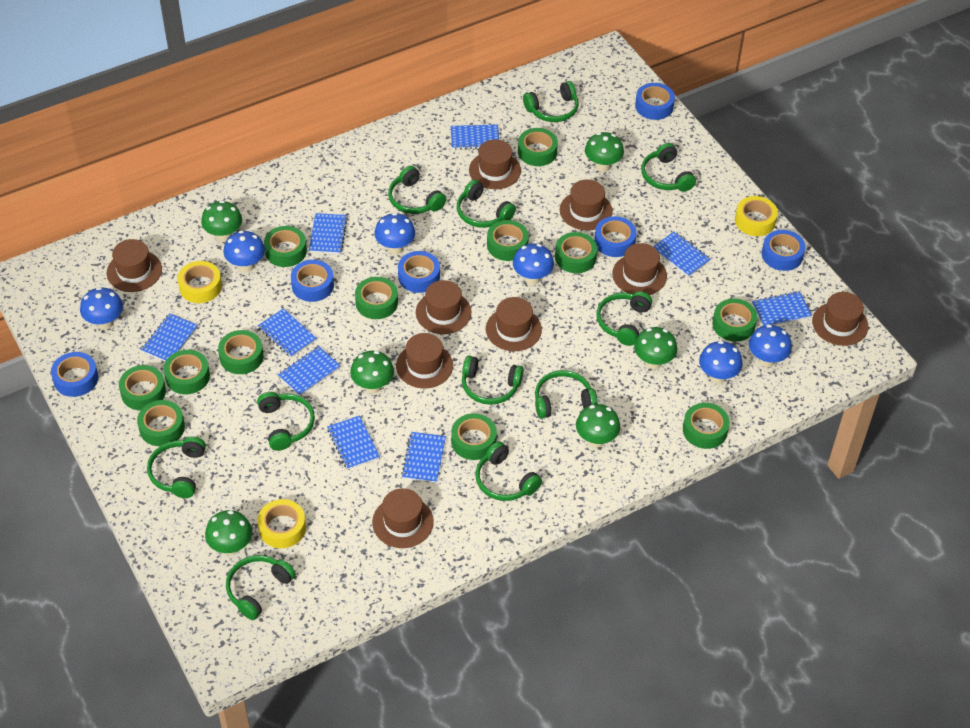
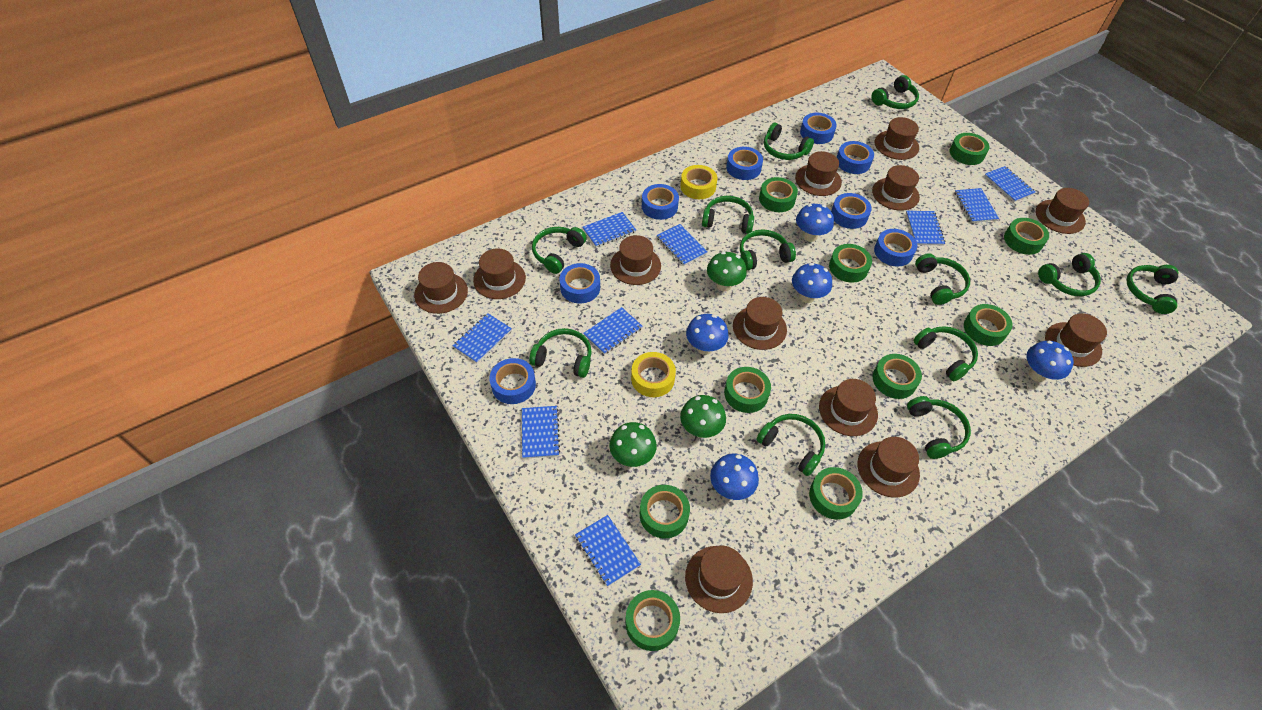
blue mushroom: [80,287,123,330] [224,231,265,272] [374,213,415,254] [513,243,554,285] [699,341,743,384] [749,325,792,367] = 6 -> [686,314,729,355] [710,454,759,500] [792,263,832,303] [796,204,834,242] [1027,341,1074,382] = 5
blue tape: [51,352,98,397] [291,260,334,302] [398,251,440,293] [594,216,637,257] [635,83,675,120] [762,230,805,271] = 6 -> [489,358,536,404] [559,263,600,304] [642,184,679,220] [726,147,763,180] [800,113,837,144] [831,193,872,229] [837,141,874,174] [874,229,917,267] = 8
brown hat: [107,239,162,292] [372,488,434,548] [396,333,453,388] [416,280,471,334] [469,139,521,189] [486,297,542,351] [560,180,613,231] [612,243,667,295] [812,292,868,346] = 9 -> [414,262,468,314] [473,248,526,299] [610,235,661,285] [685,545,753,613] [733,297,787,350] [795,151,842,196] [819,379,878,436] [858,437,920,498] [872,165,920,211] [875,117,919,160] [1036,188,1089,234] [1045,313,1107,367] = 12
green headphones: [147,436,206,498] [226,555,296,620] [257,392,315,451] [388,166,446,214] [457,180,516,228] [462,356,524,405] [475,441,542,501] [523,81,579,122] [535,370,597,419] [596,291,652,346] [641,143,696,192] = 11 -> [529,328,592,378] [532,227,587,274] [702,196,754,234] [740,229,796,270] [756,414,825,476] [764,122,814,160] [871,75,919,109] [907,396,971,459] [914,326,978,381] [915,253,970,305] [1038,253,1101,296] [1126,265,1179,314] = 12
green mushroom: [201,200,242,242] [205,510,252,555] [350,351,394,393] [576,404,620,447] [585,132,624,172] [634,327,677,369] = 6 -> [609,422,657,467] [680,395,726,438] [707,252,747,292] = 3
green tape: [119,365,166,410] [137,400,185,446] [164,350,210,394] [218,330,263,374] [264,226,307,267] [355,277,398,319] [451,414,497,460] [487,220,529,261] [518,128,558,166] [555,232,597,273] [683,403,730,449] [712,299,757,342] = 12 -> [625,590,680,651] [640,485,690,538] [724,367,771,413] [759,177,798,212] [809,467,863,520] [829,244,872,283] [873,354,922,399] [950,133,990,165] [964,304,1013,346] [1004,218,1049,255] = 10
yellow tape: [178,261,222,303] [258,499,306,548] [735,196,778,236] = 3 -> [631,352,676,397] [680,165,717,199] = 2

